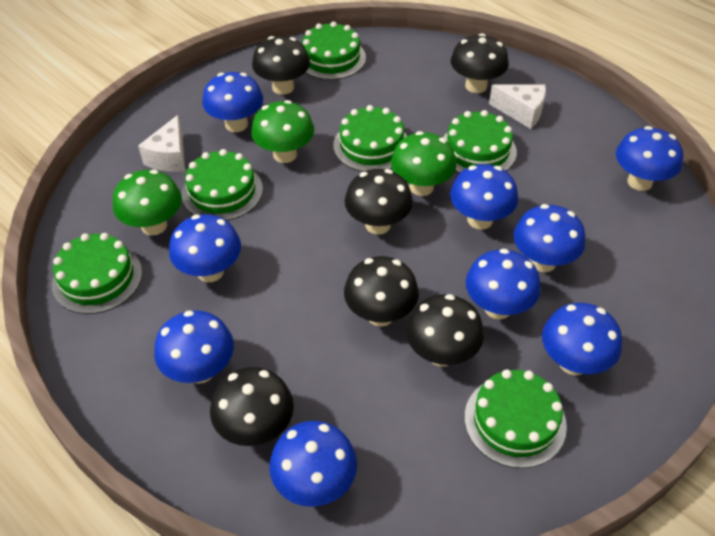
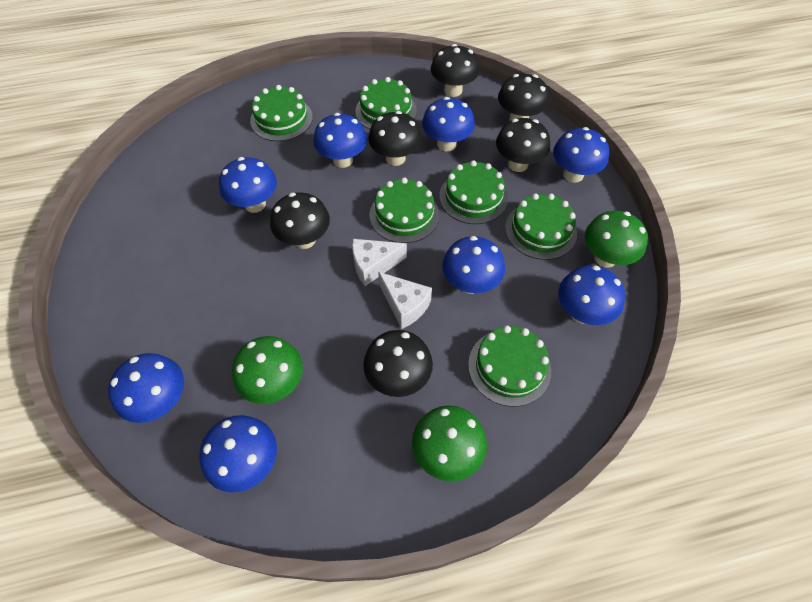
blue mushroom: [154,311,234,384] [169,214,241,282] [202,72,263,132] [269,421,357,507] [450,164,518,230] [466,249,541,319] [514,204,586,272] [542,303,622,375] [616,126,683,191] = 9 -> [108,353,184,423] [199,415,277,492] [219,157,277,213] [313,113,367,168] [422,97,475,151] [442,236,505,294] [553,127,609,183] [558,265,625,325] = 8

